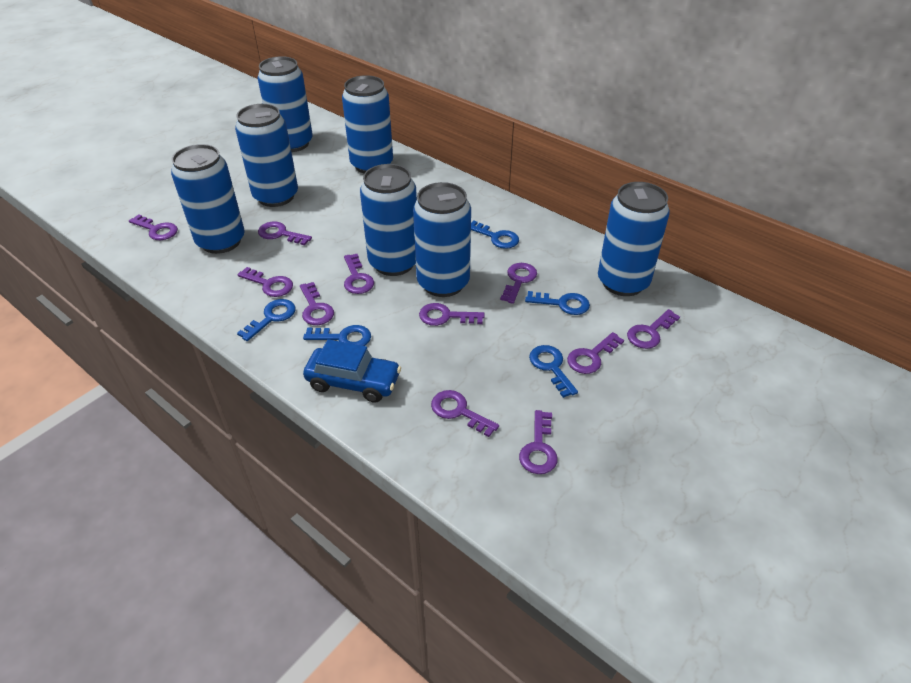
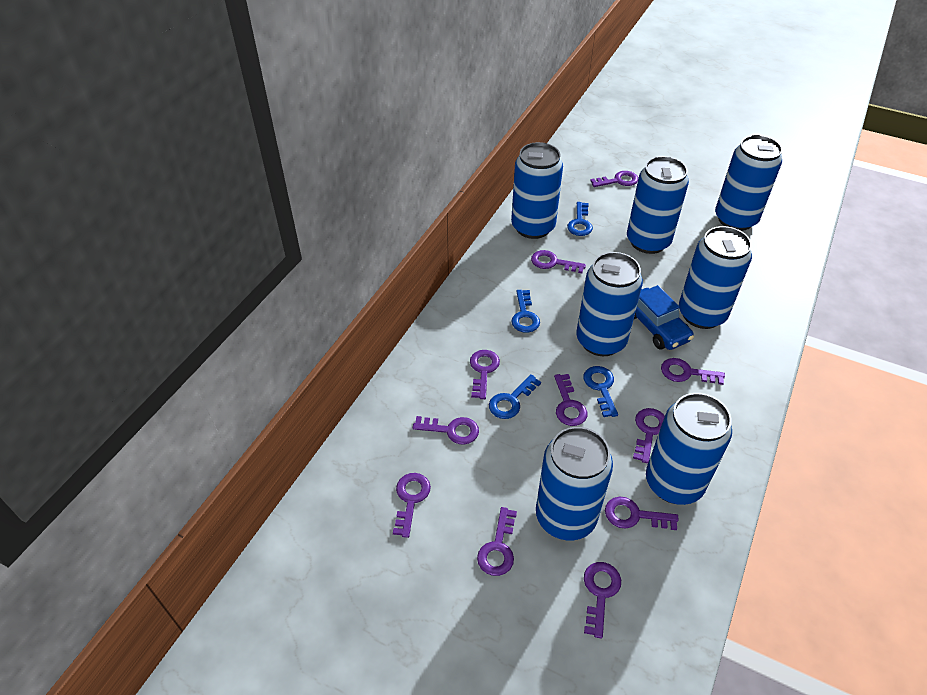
blue key: [237,299,296,341] [303,325,371,346] [471,220,519,249] [525,291,590,315] [529,345,578,398] = 5 -> [489,374,541,419] [511,290,540,333] [567,202,593,236] [583,366,618,417] = 4

